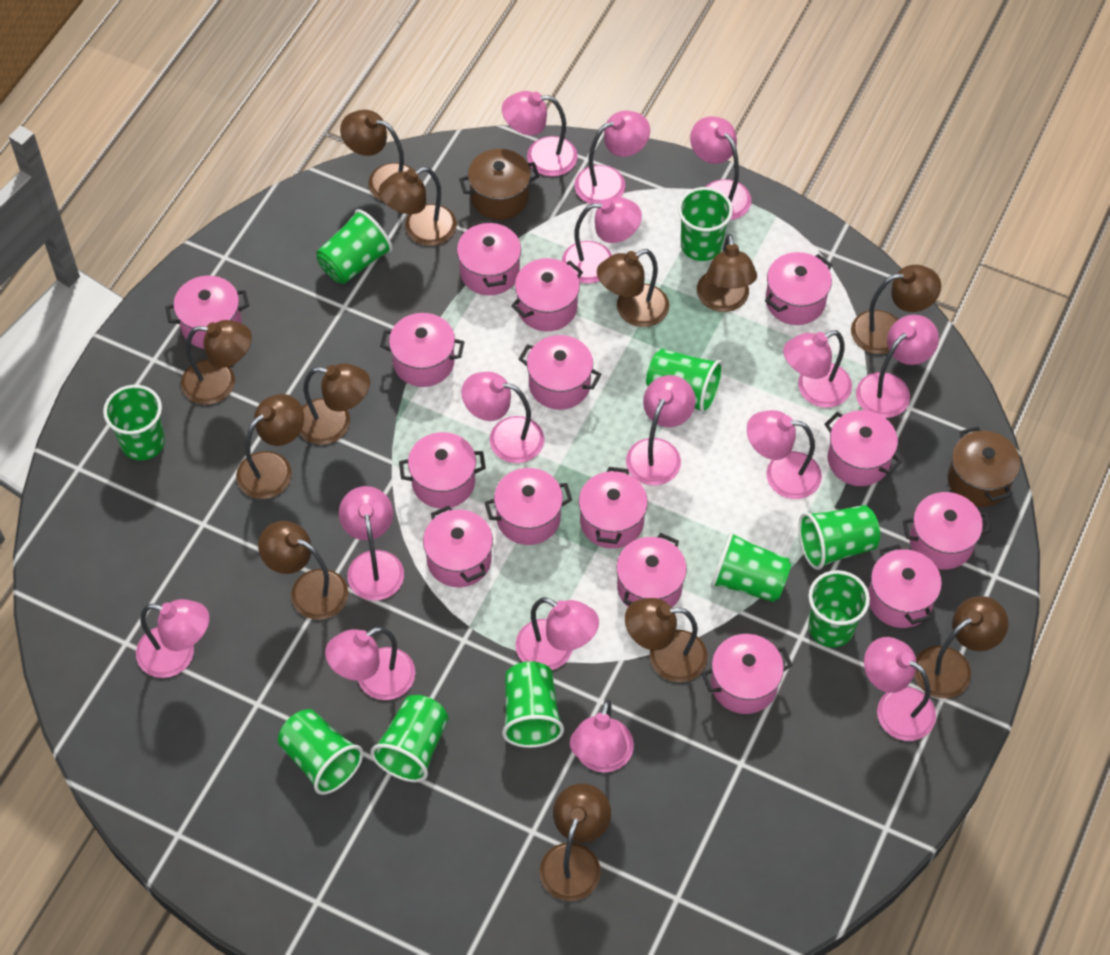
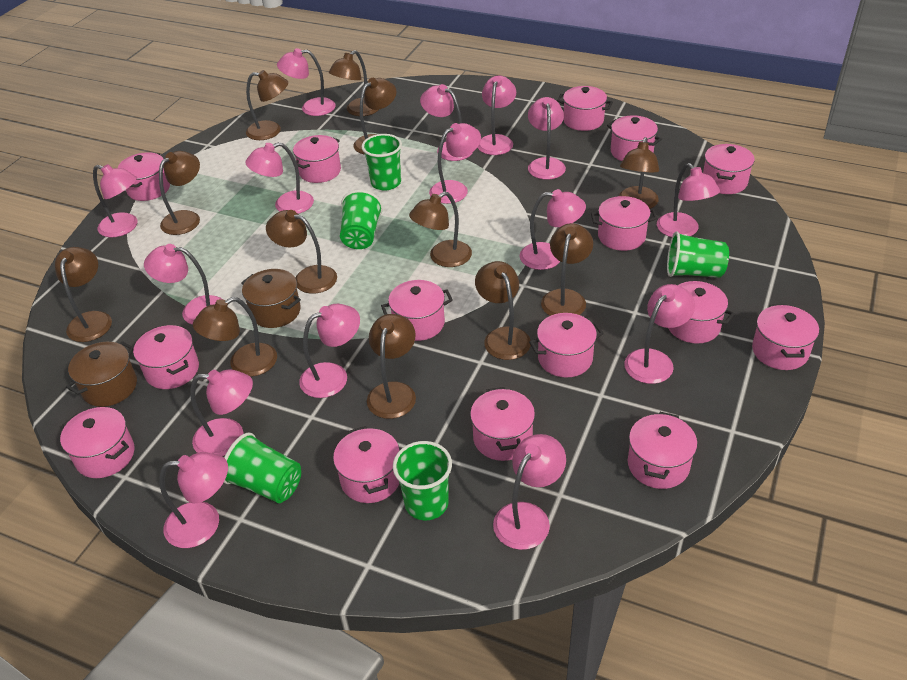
green cup: [103,385,165,460] [278,709,363,795] [316,209,393,284] [371,695,449,782] [502,661,564,748] [646,349,723,414] [678,187,733,261] [711,531,791,602] [798,505,880,570] [808,570,870,647] = 10 -> [224,433,301,503] [340,190,383,249] [362,134,402,190] [393,441,452,520] [667,231,729,278] = 5

